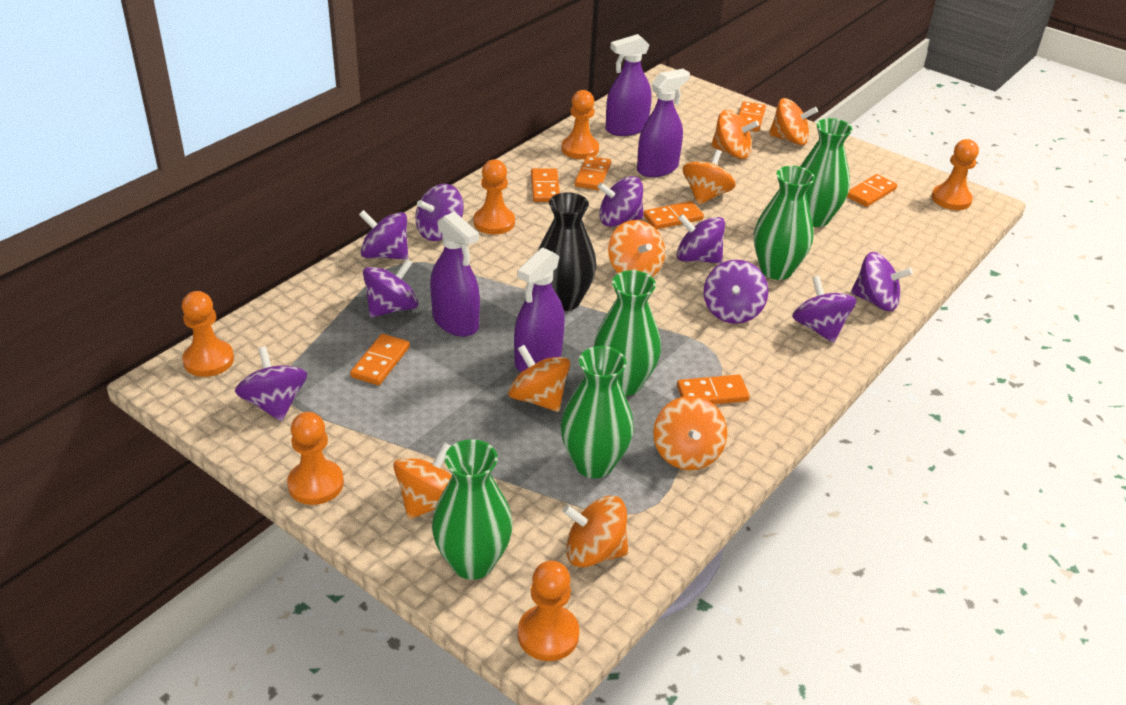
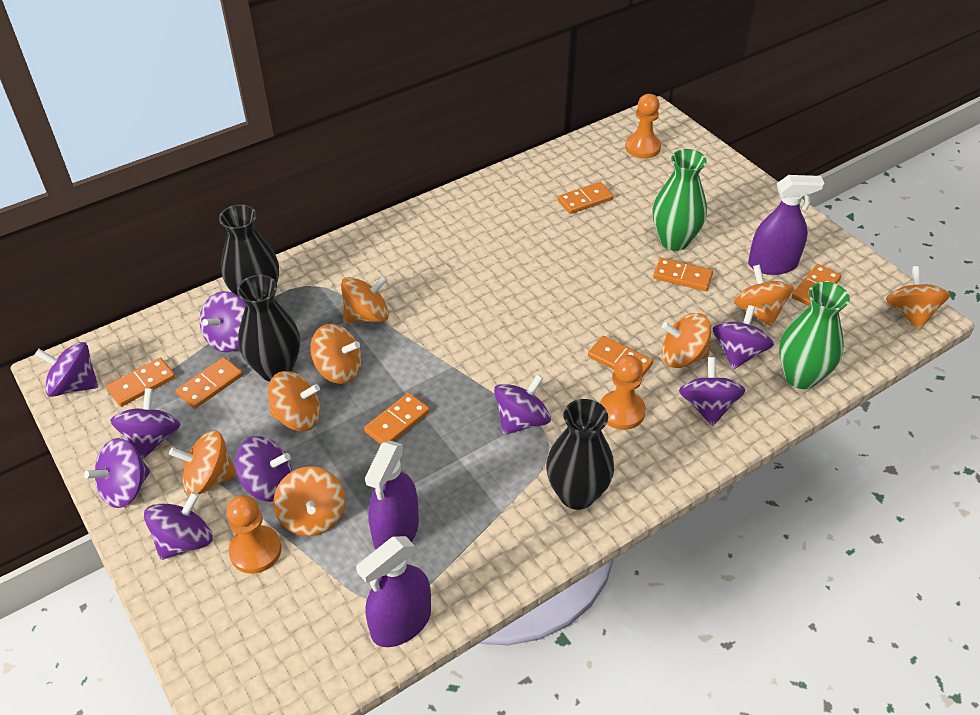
black vase: [538,192,597,311] = 1 -> [219,205,279,295] [237,275,300,381] [546,399,614,510] = 3
green vase: [432,439,513,580] [561,346,634,478] [594,270,661,396] [754,166,815,280] [800,118,852,227] = 5 -> [652,149,707,251] [779,282,850,389] = 2
orange pawn: [182,291,234,377] [287,412,344,505] [474,159,515,234] [518,561,580,661] [562,90,599,159] [932,139,979,210] = 6 -> [226,495,281,574] [600,355,646,430] [625,94,661,159] = 3
purple spray bottle: [430,212,480,337] [514,247,565,372] [606,34,651,136] [637,69,690,177] = 4 -> [356,536,431,647] [365,441,419,550] [748,175,824,275] = 3

